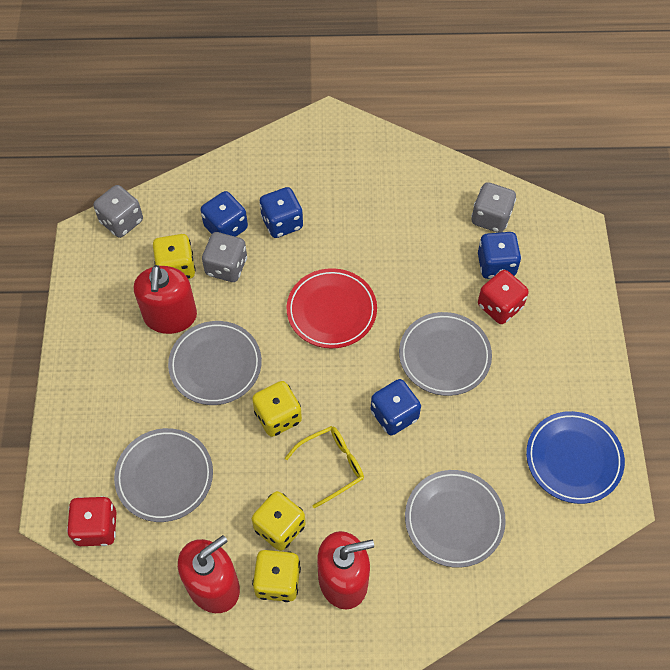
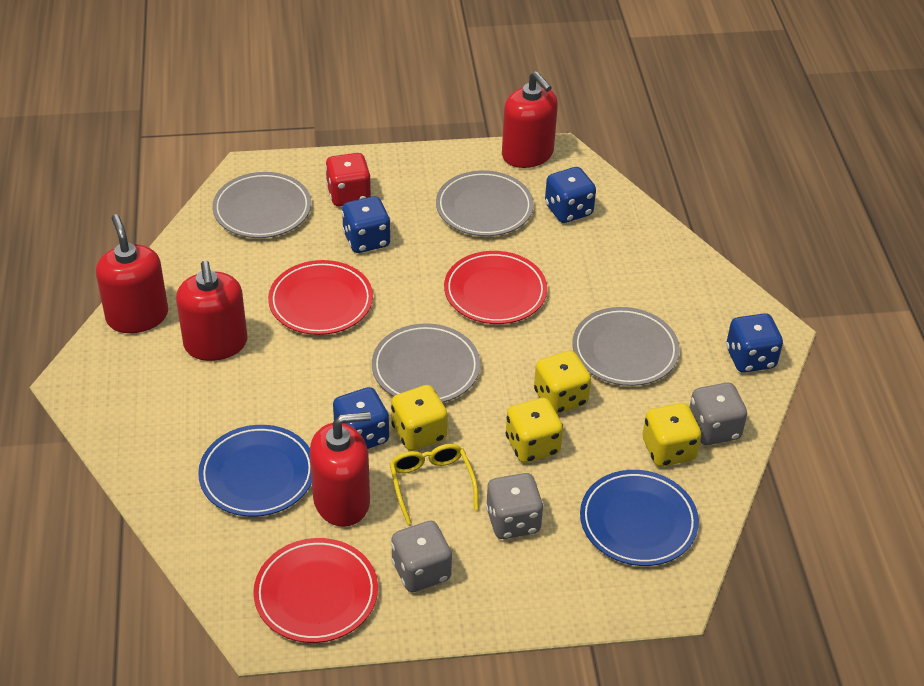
blue plate: [526,411,625,504] = 1 -> [198,425,312,517] [580,470,699,566] = 2
red dice: [67,496,117,546] [478,270,529,324] = 2 -> [325,153,371,206] = 1
red plate: [287,268,377,348] = 1 -> [253,538,378,643] [268,260,373,335] [444,251,547,324] = 3
red soap dispenser: [134,265,197,334] [178,535,240,613] [317,531,374,609] = 3 -> [96,214,168,333] [176,261,247,361] [310,412,371,527] [502,71,558,168] = 4

